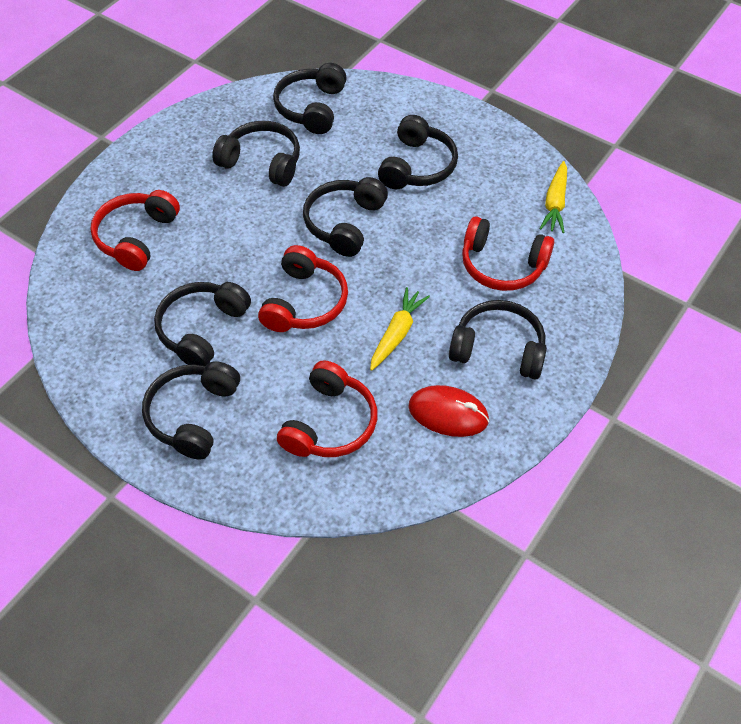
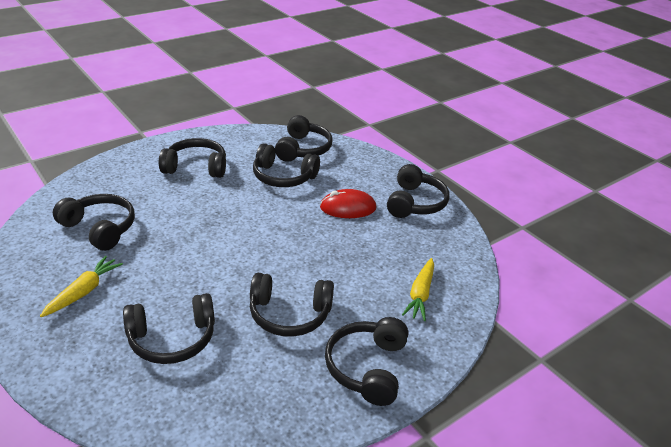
black headphones: [142,361,240,460] [154,282,251,366] [212,121,300,187] [273,63,347,134] [303,177,388,257] [378,115,458,189] [449,300,547,379] = 7 -> [53,194,135,251] [123,293,215,364] [159,138,226,178] [250,273,334,337] [253,143,320,187] [275,115,333,162] [325,317,408,406] [387,164,449,218] = 8
red headphones: [90,190,180,271] [258,245,348,332] [277,360,377,457] [462,216,554,291] = 4 -> none = 0

